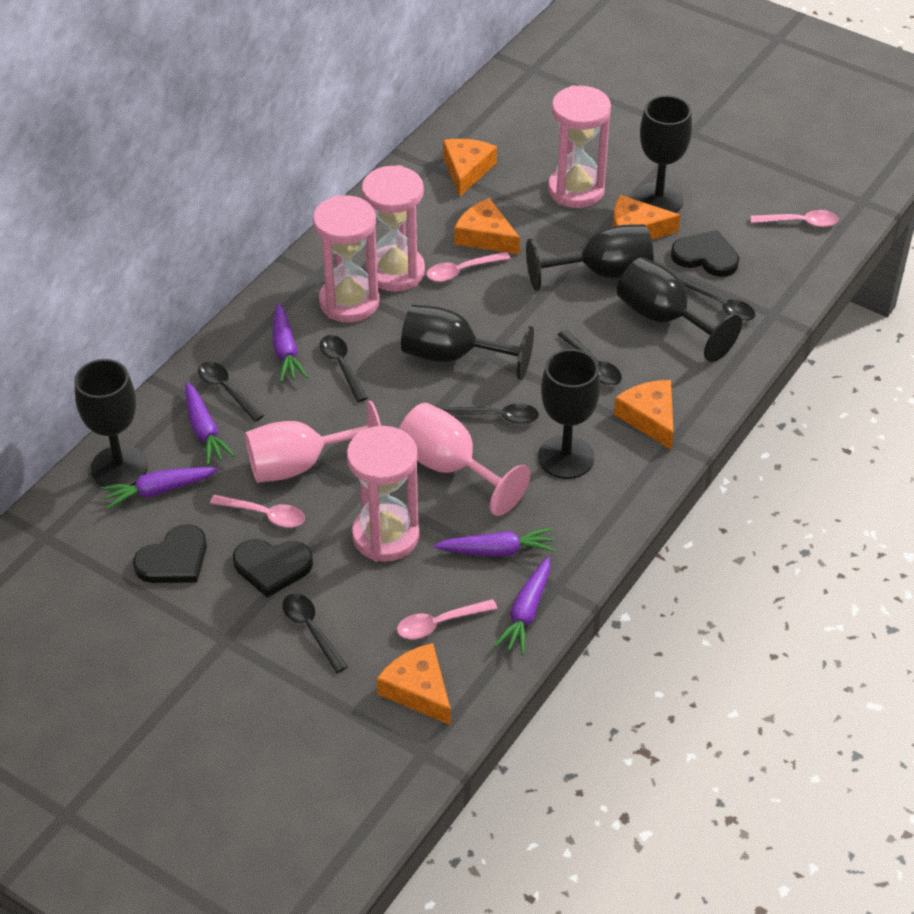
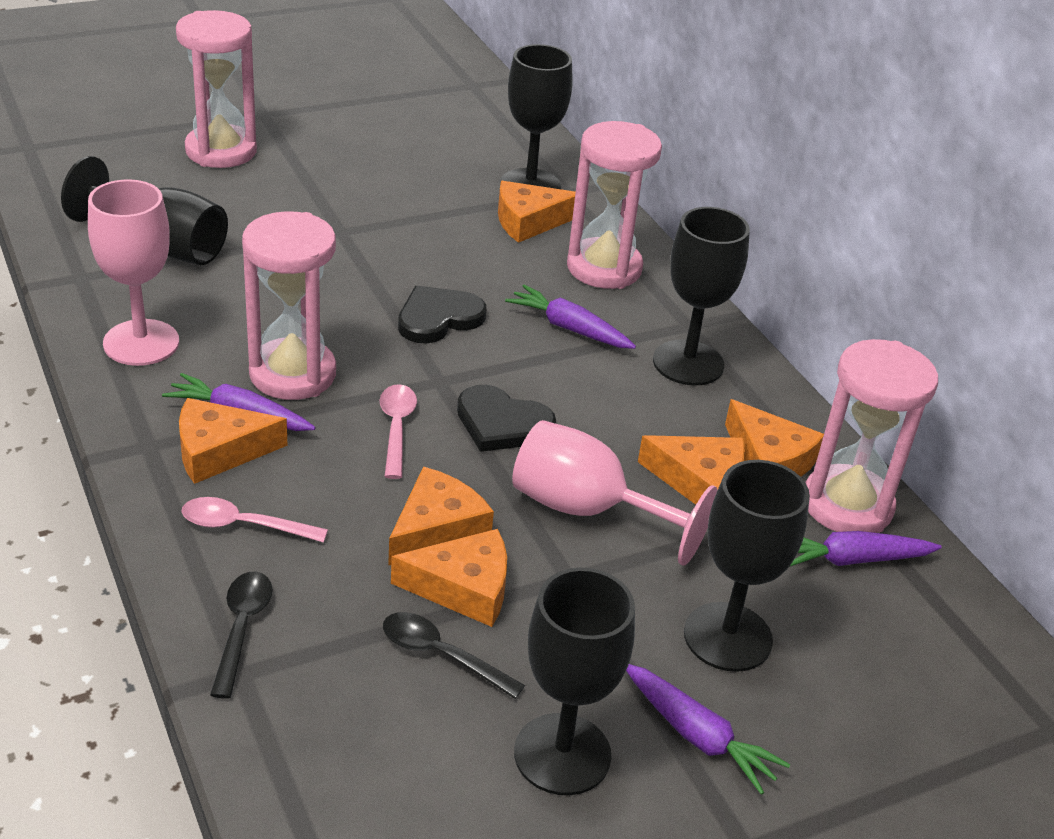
black goblet: [74,359,148,487] [401,304,534,380] [526,224,654,291] [538,349,600,479] [617,257,742,362] [634,95,692,213] = 6 -> [61,156,228,265] [500,44,572,189] [514,568,635,795] [653,207,750,385] [684,460,810,672] = 5
black heart: [133,524,207,583] [233,539,313,598] [671,230,739,277] = 3 -> [398,286,486,344] [457,385,556,452] = 2
black spoon: [198,362,264,422] [282,593,348,673] [320,335,368,402] [443,404,539,424] [558,330,622,386] [680,277,755,321] = 6 -> [210,572,273,699] [383,612,525,699] = 2
orange cheese: [377,643,451,725] [443,139,497,197] [455,198,520,254] [613,195,680,240] [614,380,674,450] = 5 -> [179,398,288,484] [388,467,494,566] [391,529,507,627] [498,181,576,243] [638,435,745,505] [725,399,824,477] = 6
pink spoon: [210,495,305,528] [397,599,497,639] [426,252,510,282] [751,210,839,227] = 4 -> [181,497,328,543] [380,384,417,479] = 2
purple carrot: [100,467,219,509] [185,382,235,465] [273,303,308,382] [434,528,555,557] [494,557,550,655] = 5 -> [162,373,316,431] [505,285,636,349] [626,664,790,795] [789,531,941,567] = 4

